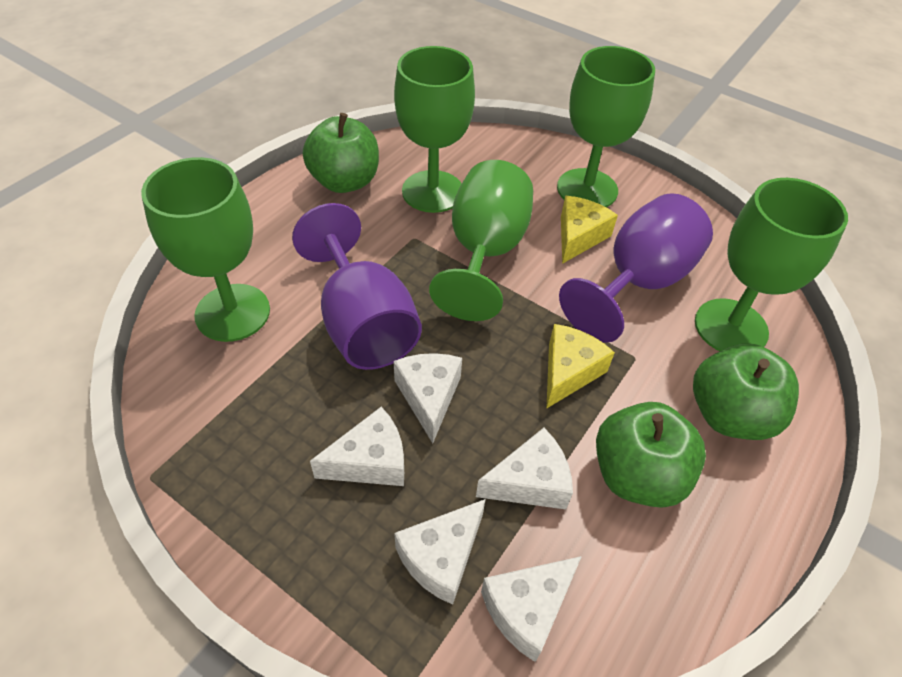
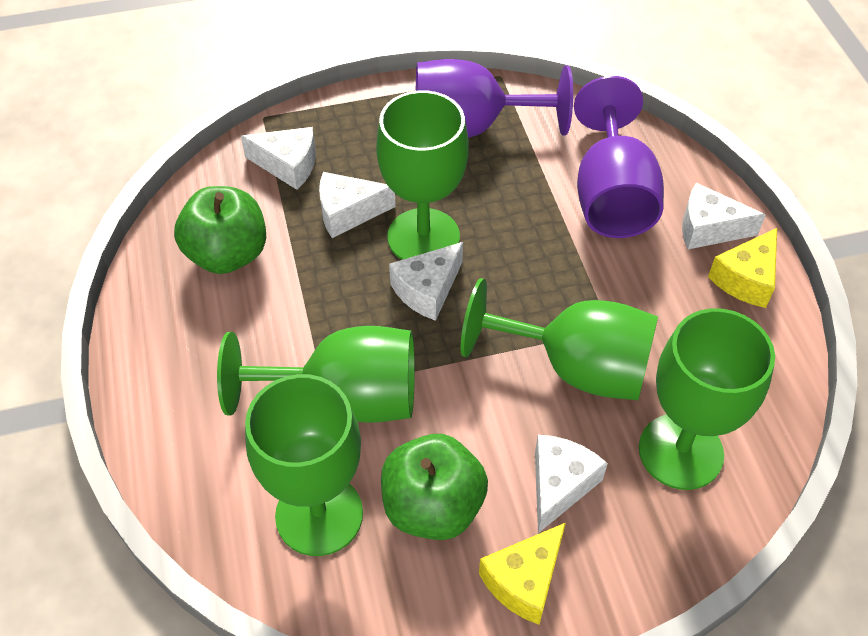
green apple: [303,113,379,193] [596,402,706,508] [693,344,799,440] = 3 -> [174,186,266,274] [381,434,488,540] = 2

